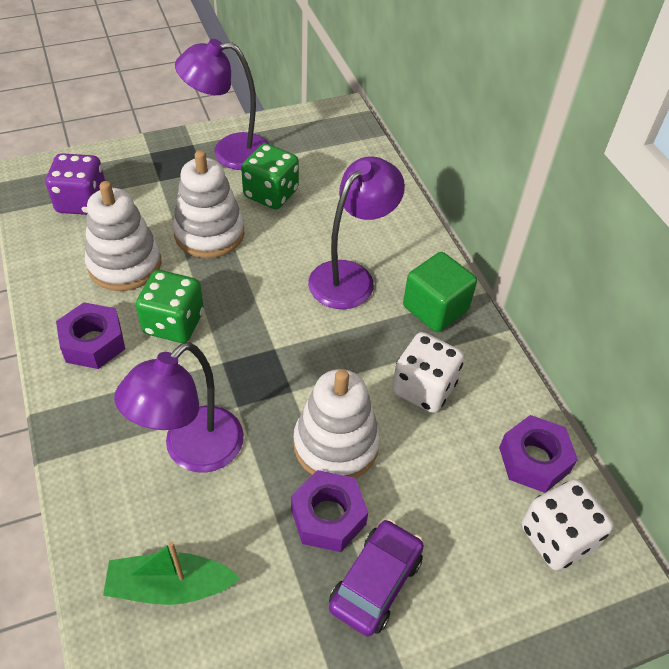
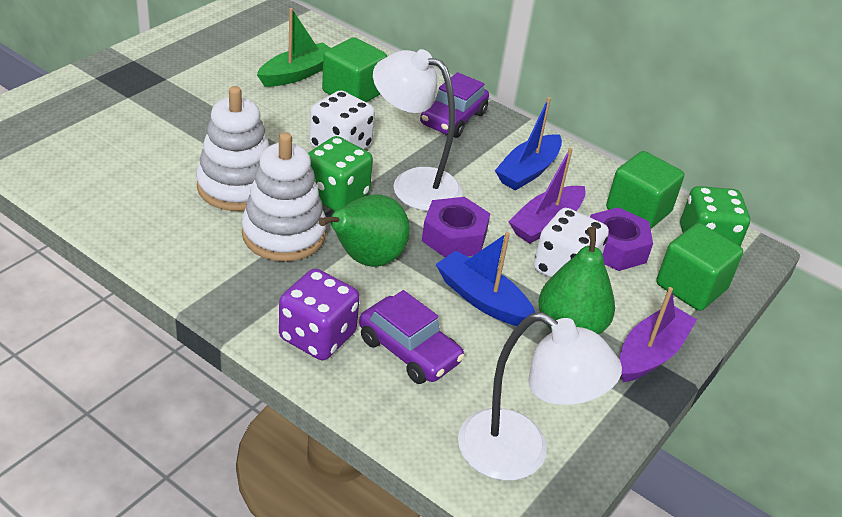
blue boat: none = 0 -> [435,232,535,326] [495,97,562,190] = 2
green cube: [403,252,477,332] = 1 -> [322,37,387,102] [606,151,684,229] [657,223,743,311] = 3
green pear: none = 0 -> [318,194,410,267] [538,227,615,335] = 2
purple boat: none = 0 -> [508,148,586,244] [620,287,697,382] = 2
purple car: [329,519,424,637] = 1 -> [359,290,465,384] [420,72,489,138] = 2
purple lamp: [114,342,244,473] [175,39,269,170] [308,157,405,309] = 3 -> none = 0
purple nut: [56,302,125,369] [291,470,368,552] [499,415,578,493] = 3 -> [422,197,490,257] [590,207,653,271] = 2
white lamp: none = 0 -> [373,49,462,211] [458,312,622,481] = 2
white stacking toy: [85,181,161,291] [173,150,244,258] [294,369,380,478] = 3 -> [196,86,269,211] [242,132,326,262] = 2

